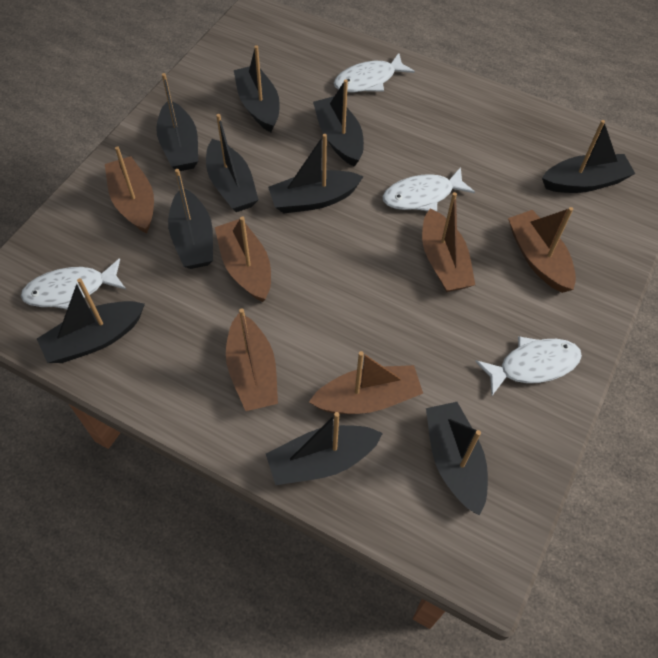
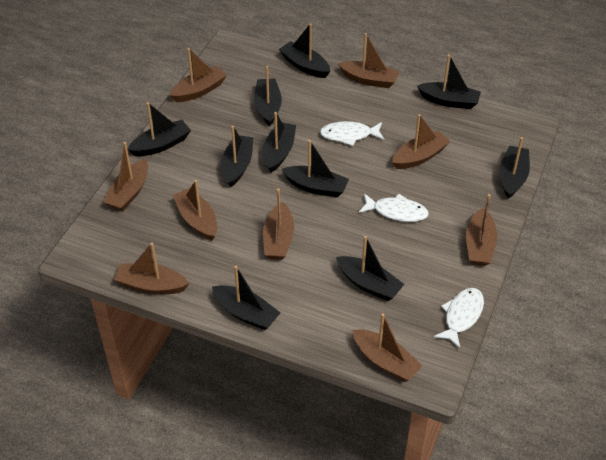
brown boat: [105,146,154,233] [215,216,271,302] [226,308,278,411] [309,351,423,414] [422,192,475,292] [508,207,576,293] = 6 -> [103,142,148,211] [114,242,190,294] [169,48,227,102] [173,180,217,241] [263,188,294,260] [338,33,400,88] [352,313,423,382] [392,114,450,169] [466,194,497,266] = 9
white fish: [21,258,126,309] [334,53,415,92] [383,167,475,211] [475,336,582,395] = 4 -> [320,121,384,146] [359,193,429,222] [434,288,484,348] = 3

